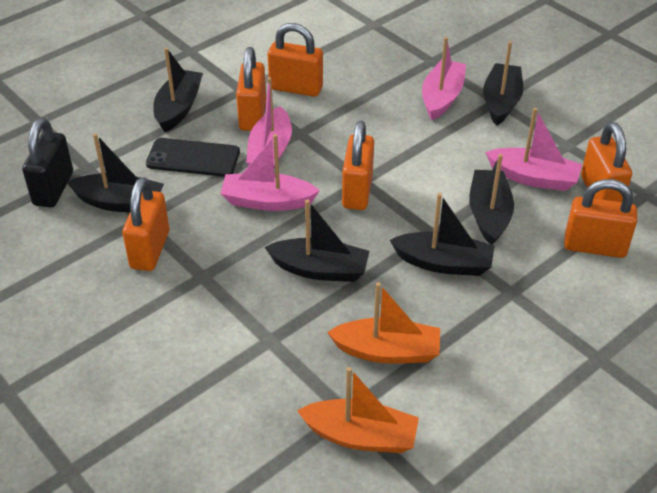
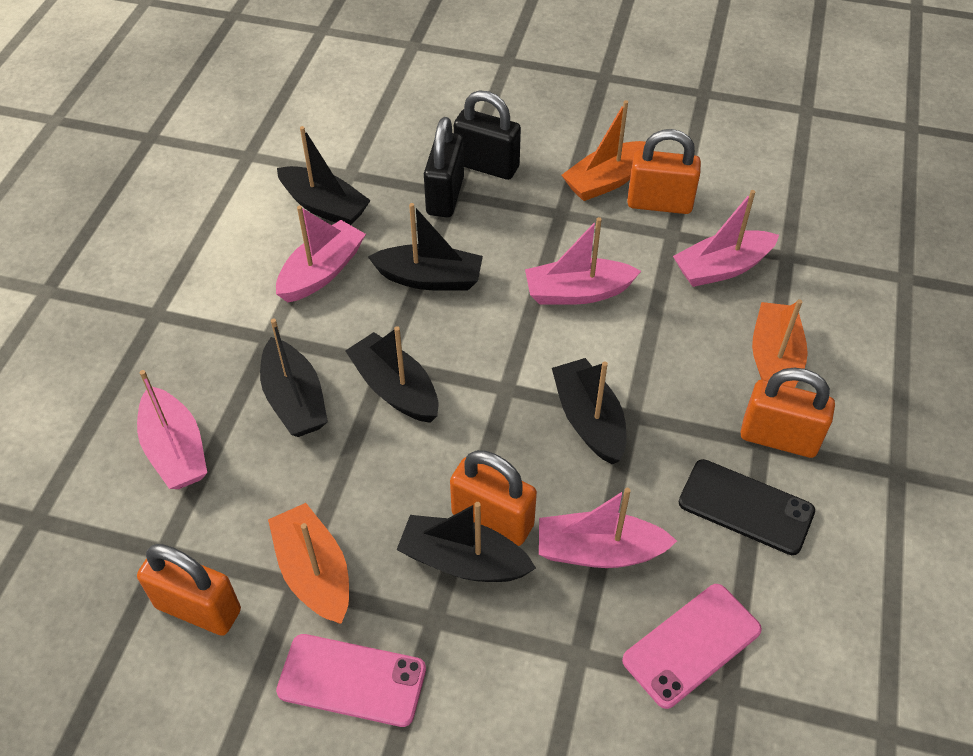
black padlock: [22,118,73,207] = 1 -> [424,117,464,217] [454,90,521,180] = 2
orange boat: [297,367,419,453] [327,282,440,364] = 2 -> [268,503,349,624] [562,100,646,201] [752,299,808,387] = 3
orange padlock: [122,177,169,271] [236,47,266,131] [268,23,323,97] [342,120,374,210] [564,179,637,258] [581,122,632,202] = 6 -> [137,544,241,636] [450,450,537,546] [627,129,701,214] [740,368,835,458] = 4
pink boat: [220,134,320,211] [246,77,292,168] [422,37,466,120] [485,108,582,191] = 4 -> [137,370,207,489] [276,205,366,302] [525,217,641,305] [539,488,677,568] [673,190,779,287] = 5
pink phone: none = 0 -> [276,634,426,727] [622,584,762,709] = 2

